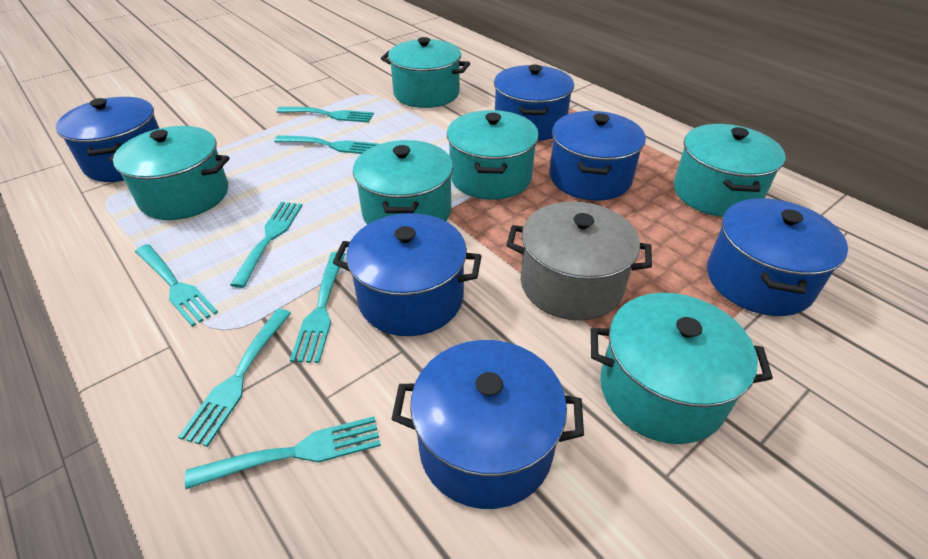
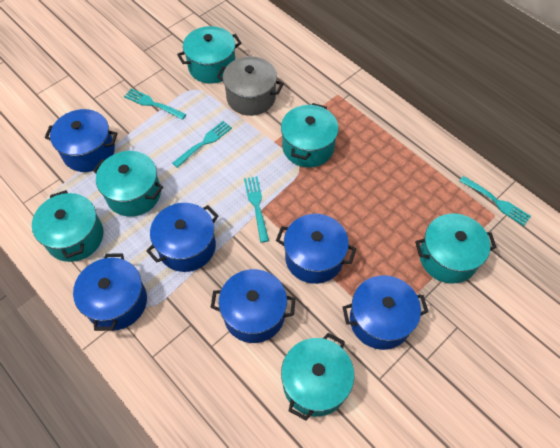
turquoise fork: [135,244,218,327] [178,309,291,447] [185,416,381,489] [230,202,302,288] [274,135,379,154] [276,107,374,122] [290,252,346,363] = 7 -> [124,88,186,120] [172,121,232,168] [244,176,269,243] [460,176,531,226] = 4

